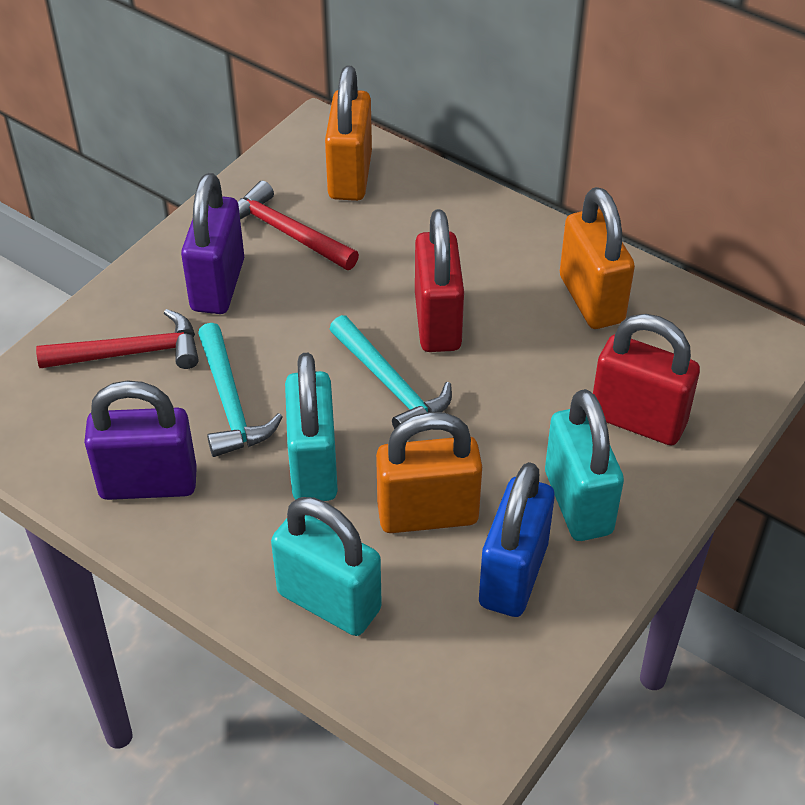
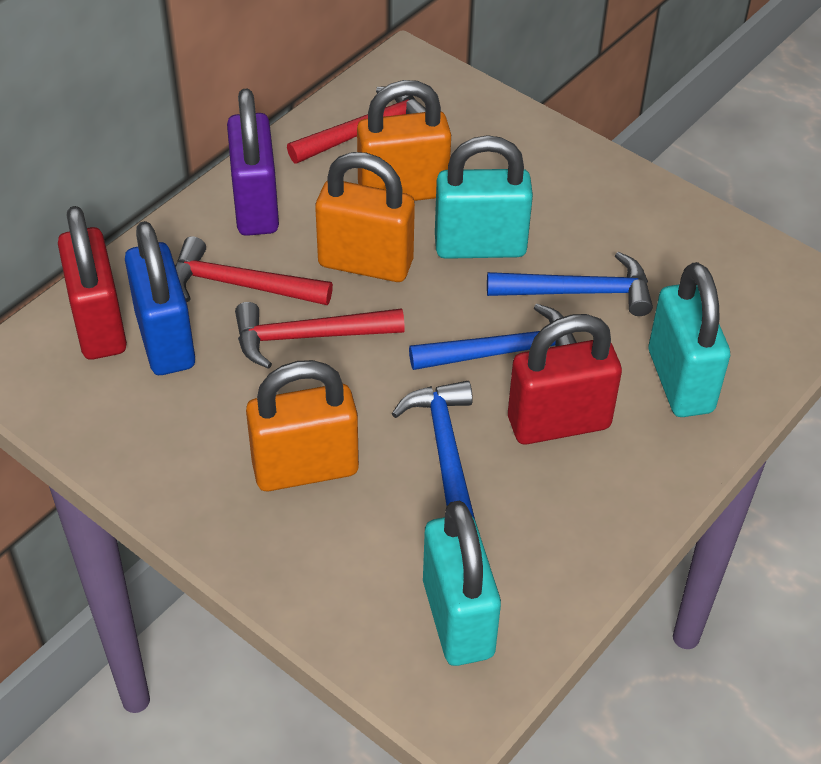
blue hammer: none = 0 -> [392,381,476,522] [409,304,577,370] [487,252,653,316] = 3
purple padlock: [84,380,197,500] [181,173,244,314] = 2 -> [227,88,279,236] = 1
red hammer: [36,309,199,369] [238,181,359,270] = 2 -> [175,236,333,305] [235,302,405,369] [287,87,425,164] = 3
turquoise hammer: [198,323,283,457] [330,315,452,429] = 2 -> none = 0

